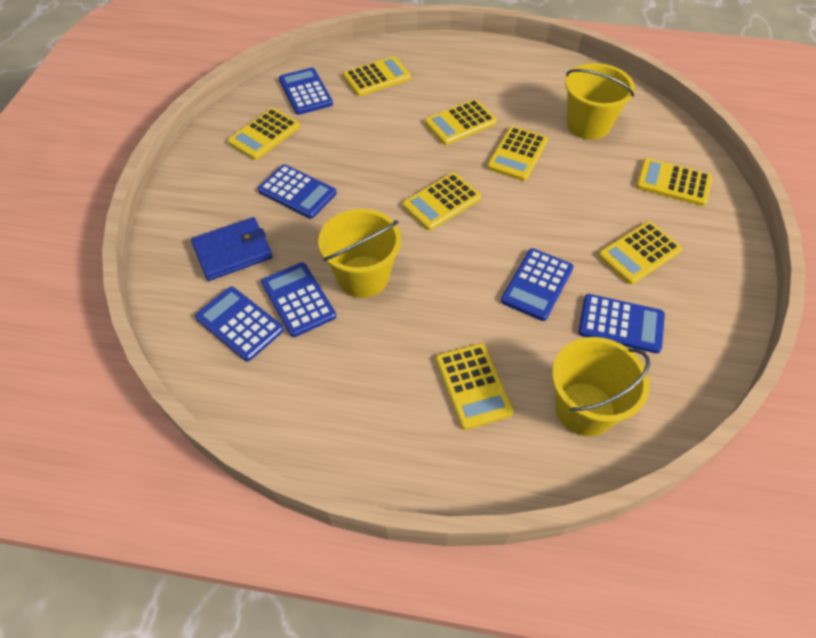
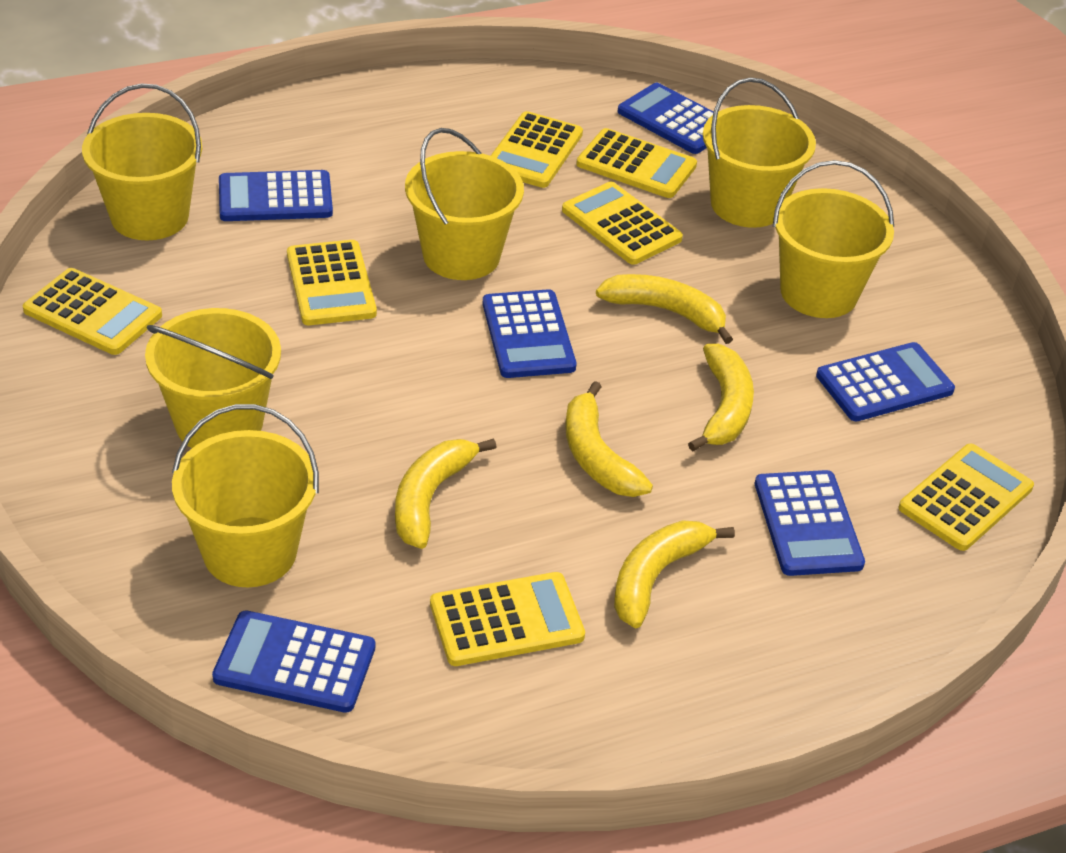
blue wallet: [191,217,273,281] = 1 -> none = 0
yellow banana: none = 0 -> [395,438,496,549] [565,381,653,497] [596,274,733,344] [614,520,735,628] [688,344,754,451] = 5
yellow bucket: [318,209,401,298] [552,337,650,436] [565,63,635,140] = 3 -> [82,83,202,240] [145,308,281,448] [172,404,319,587] [405,128,524,280] [703,77,816,228] [773,160,894,318] = 6
yellow calculator: [228,108,300,160] [343,56,411,96] [402,173,481,230] [425,99,497,145] [436,343,513,430] [487,126,548,181] [598,221,682,285] [636,158,712,206] = 8 -> [23,268,162,355] [287,240,377,325] [430,572,585,666] [491,111,583,188] [562,182,683,265] [576,128,697,198] [899,444,1034,551] = 7

